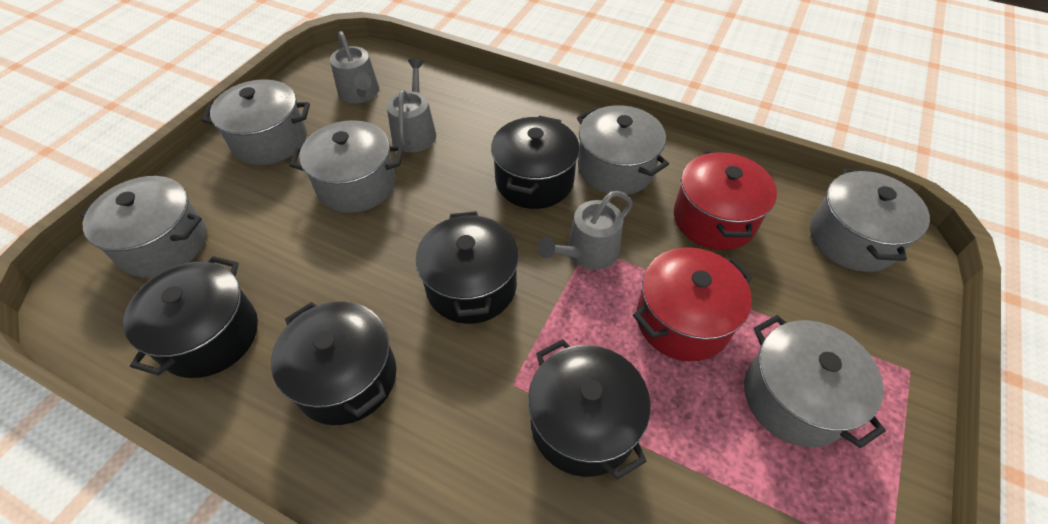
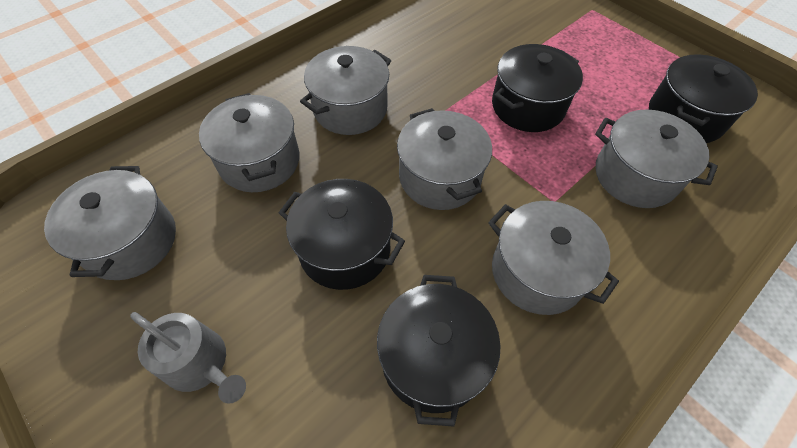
black pot: [123,256,258,378] [271,302,396,425] [416,211,519,324] [491,116,580,209] [528,339,651,480] = 5 -> [279,179,405,290] [377,275,501,427] [492,44,583,132] [649,54,758,143] = 4
grey watering can: [330,31,379,103] [387,59,436,152] [537,191,633,270] = 3 -> [130,312,246,404] = 1
red pot: [633,247,753,361] [674,151,777,250] = 2 -> none = 0

